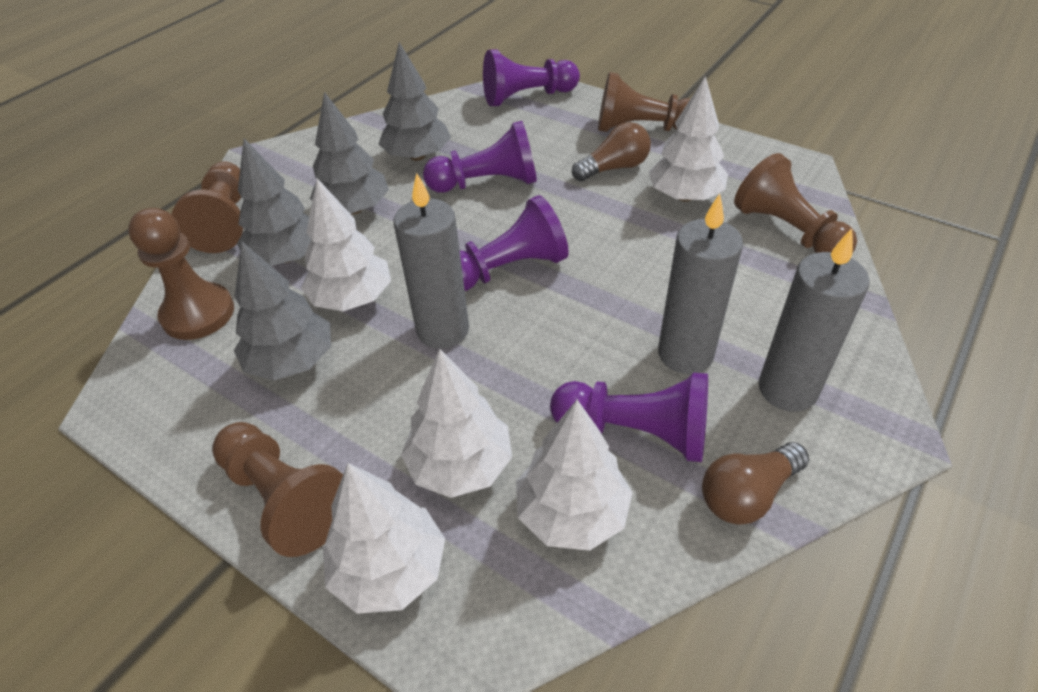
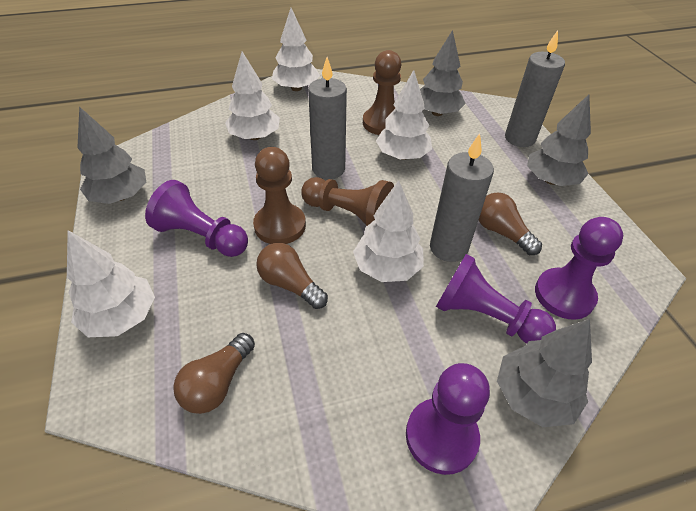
brown light bulb: [572,122,651,181] [702,442,809,525] = 2 -> [173,333,255,414] [256,243,328,309] [479,193,542,255] = 3
brown pawn: [128,208,234,340] [172,161,243,253] [212,422,343,557] [598,72,691,132] [734,153,857,253] = 5 -> [253,147,306,244] [301,177,394,226] [363,50,401,135] = 3

